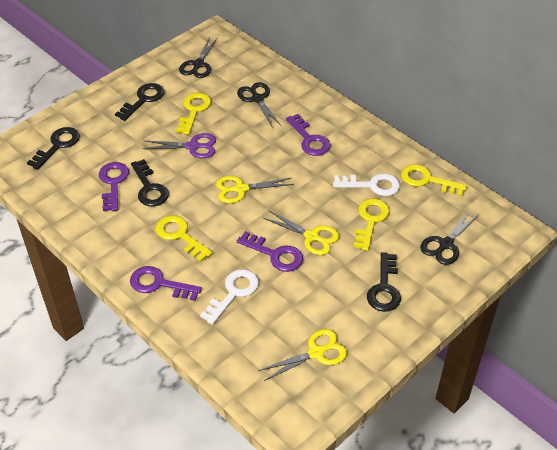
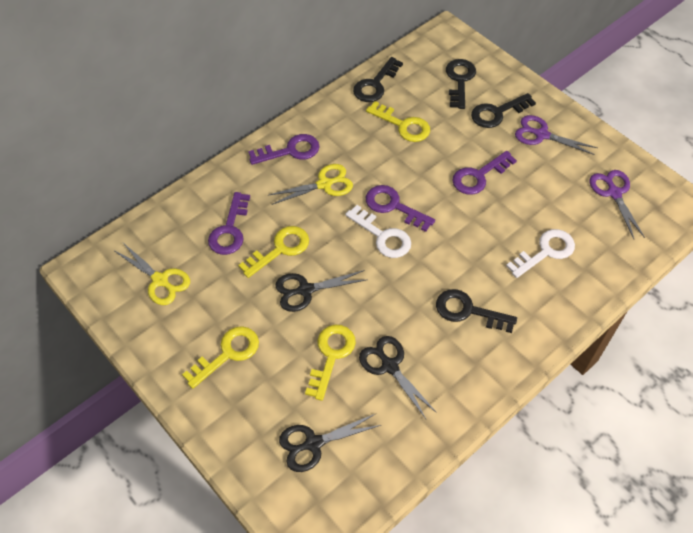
purple scissors: [142,133,216,158] = 1 -> [515,115,598,155] [590,170,645,239] = 2
yellow scissors: [216,176,294,203] [258,329,347,381] [264,210,340,255] = 3 -> [115,243,190,305] [269,164,353,205] = 2

